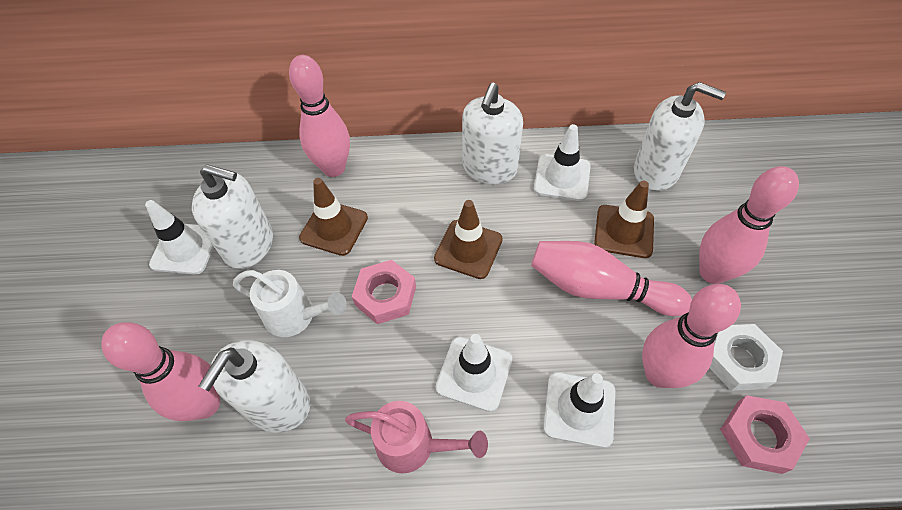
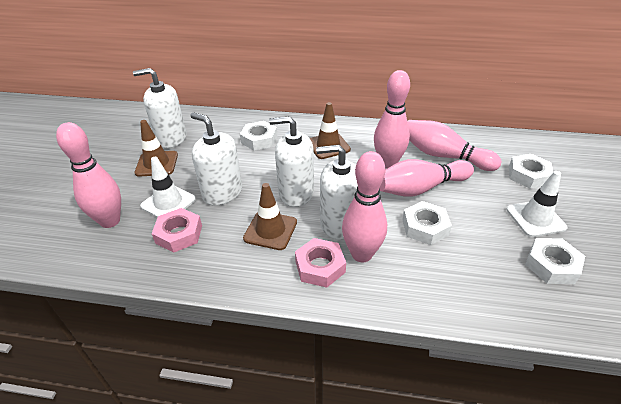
pink watering can: [345,401,488,474] = 1 -> none = 0
white nut: [710,324,783,391] = 1 -> [240,121,278,151] [402,201,452,245] [509,154,553,189] [525,238,585,284] = 4
white traffic cone: [145,200,214,274] [436,334,512,412] [534,124,591,201] [543,372,615,448] = 4 -> [140,157,196,218] [506,171,567,237] = 2
white watering can: [233,270,347,337] = 1 -> none = 0

